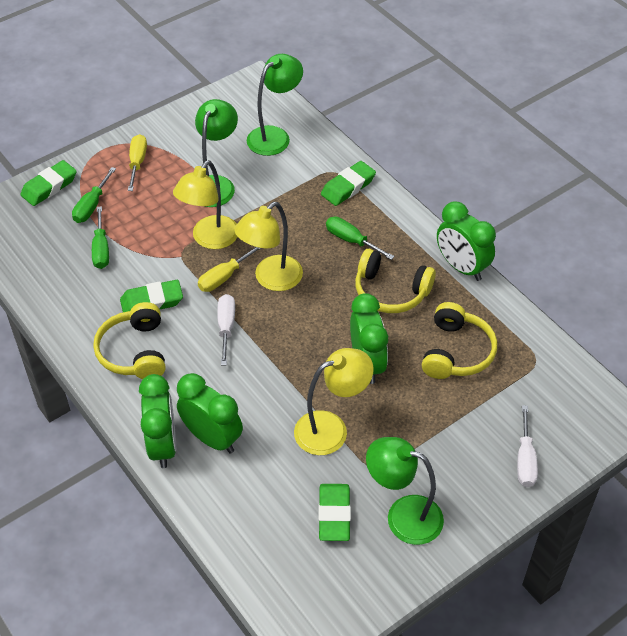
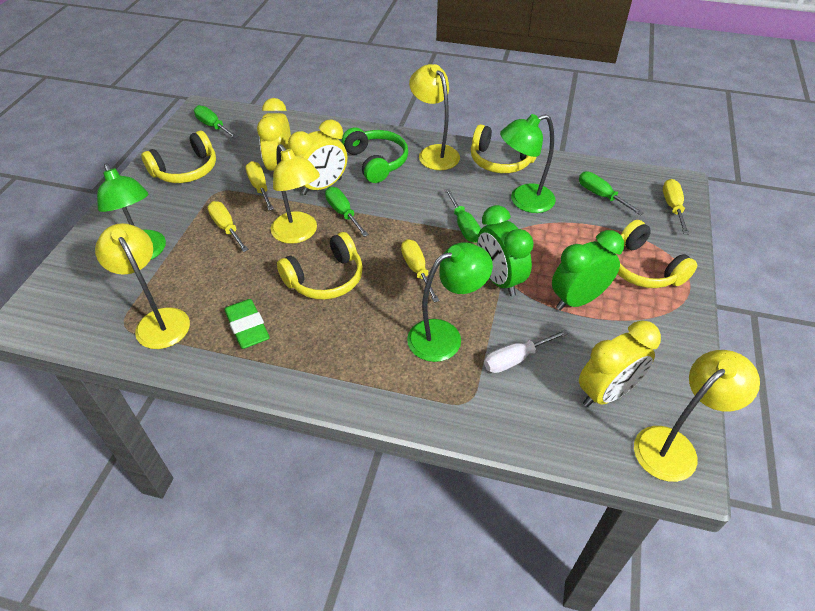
green clock: [139,374,176,468] [177,373,243,454] [350,293,388,384] [437,201,496,281] = 4 -> [477,205,534,296] [552,230,624,310] = 2
green eraser: [20,160,77,206] [120,280,183,312] [318,484,351,541] [321,161,376,206] = 4 -> [225,299,270,349] = 1
green headphones: none = 0 -> [342,127,408,183] = 1
green screwdriver: [72,167,116,223] [92,206,109,269] [326,217,395,260] = 3 -> [194,105,238,139] [325,187,369,237] [444,189,481,243] [579,171,644,216] = 4
white screwdriver: [217,294,235,366] [517,405,538,487] = 2 -> [484,329,568,373] = 1
yellow clock: none = 0 -> [257,98,291,171] [288,119,347,195] [579,320,661,407] = 3
yellow headphones: [93,302,165,379] [355,249,436,313] [422,302,497,379] = 3 -> [141,131,216,183] [277,232,363,300] [471,124,536,173] [618,220,697,288] = 4
yellow lamp: [173,160,237,249] [234,202,303,291] [294,348,374,455] = 3 -> [95,223,190,349] [271,144,320,244] [409,64,460,170] [634,350,760,482] = 4
yellow screwdriver: [128,134,147,191] [198,247,261,292] = 2 -> [207,201,249,252] [246,161,274,210] [401,239,440,302] [663,179,689,234] = 4

